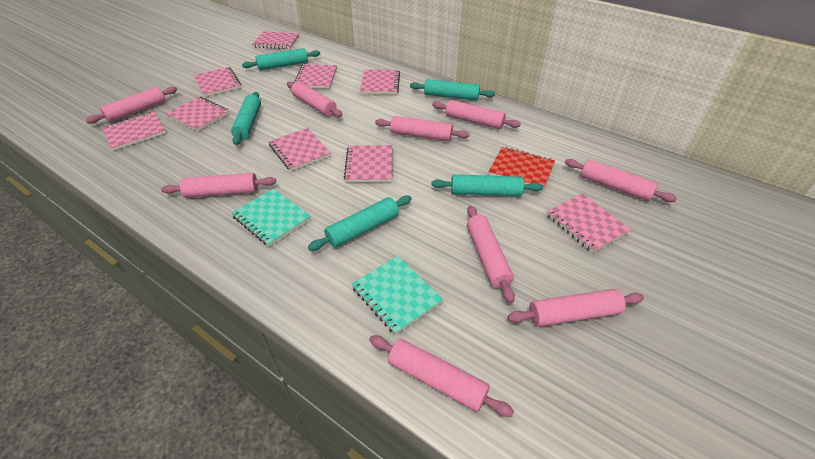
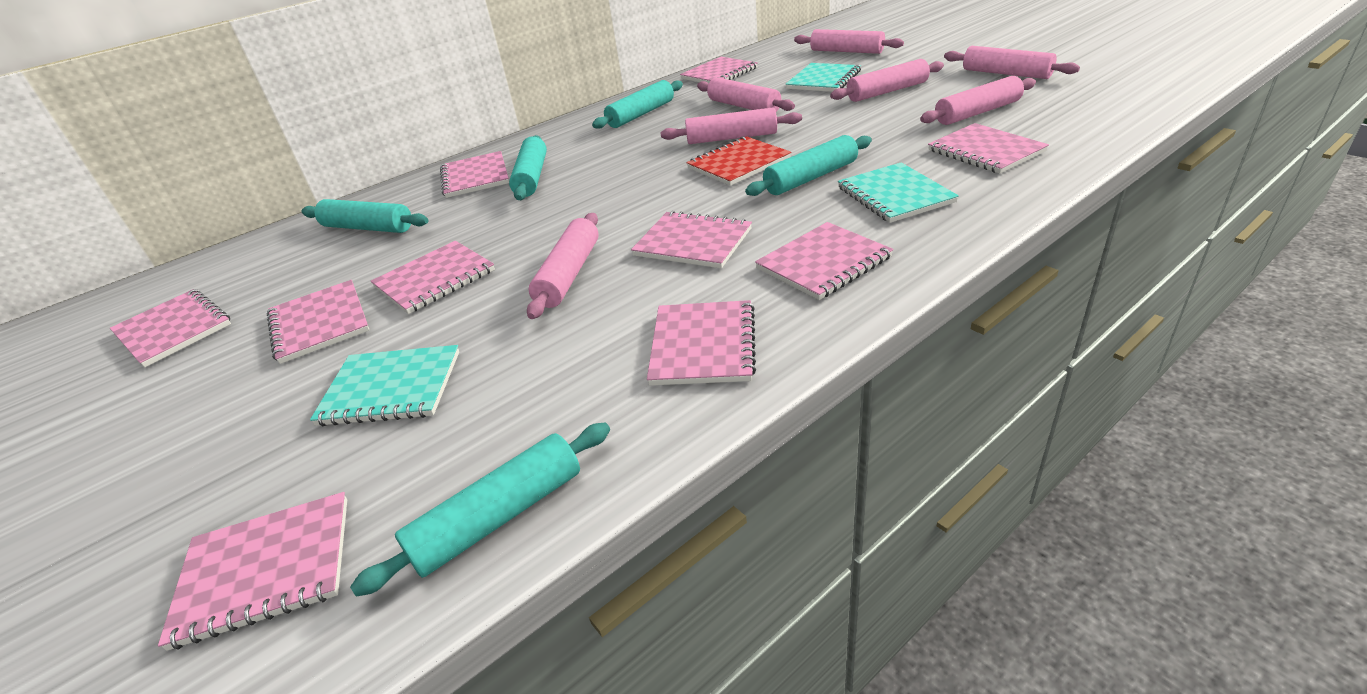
pink notebook: [102,112,166,150] [166,97,230,131] [194,67,241,97] [252,31,299,49] [268,128,331,171] [294,64,337,89] [343,145,392,182] [360,69,400,94] [546,193,631,253] = 9 -> [110,289,231,368] [158,492,347,651] [266,280,369,364] [371,241,495,314] [440,151,509,198] [631,211,752,268] [647,300,756,385] [680,57,758,83] [755,222,893,300] [928,123,1049,174] = 10
pink rolling pin: [86,87,177,124] [161,173,276,198] [287,81,342,117] [369,335,514,417] [375,116,469,141] [432,100,521,129] [467,206,515,303] [508,289,644,327] [565,159,677,202] = 9 -> [527,213,599,319] [660,107,802,144] [697,77,795,112] [794,29,904,54] [830,59,944,102] [920,76,1036,125] [944,46,1080,79] = 7
turquoise notebook: [232,188,311,247] [351,256,443,335] = 2 -> [310,345,459,426] [785,63,861,92] [838,162,959,223] = 3

